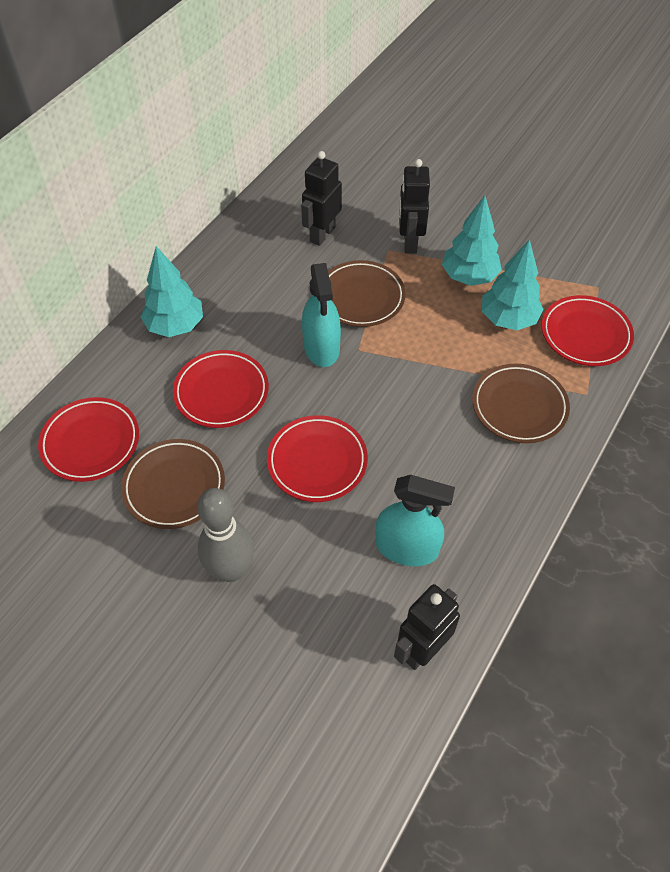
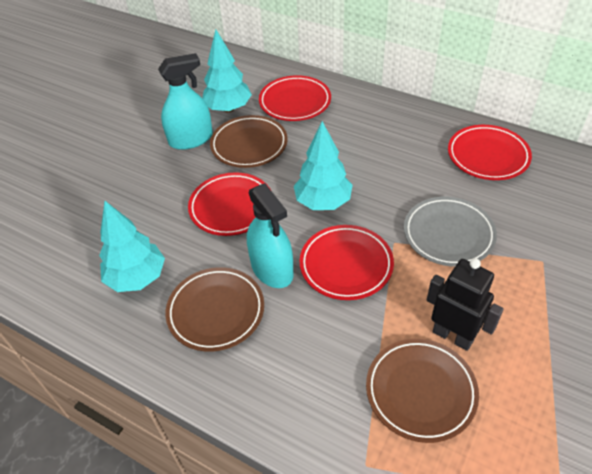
black robot: [301,151,342,246] [394,584,460,670] [399,159,430,254] = 3 -> [427,258,504,351] = 1
grey bowling pin: [197,488,254,582] = 1 -> none = 0
grey plate: none = 0 -> [404,197,497,267] = 1

